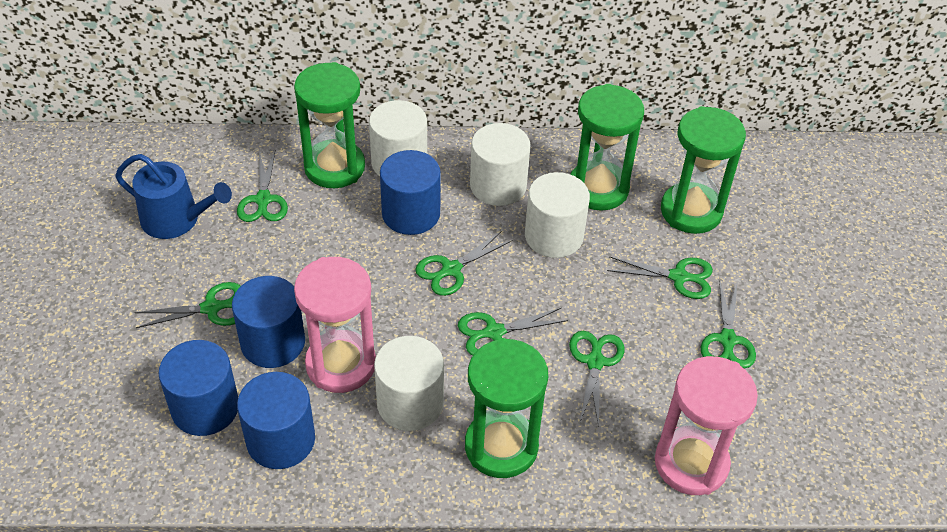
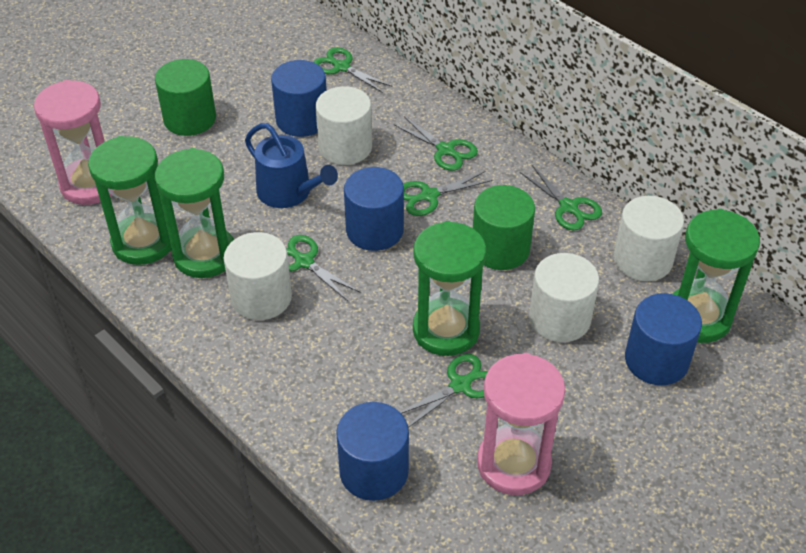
green cylinder: none = 0 -> [155,59,216,136] [473,185,535,270] = 2
green scissors: [134,282,240,328] [237,151,288,222] [415,231,513,296] [458,307,568,356] [569,331,625,427] [607,256,713,299] [701,280,756,368] = 7 -> [286,235,360,301] [314,47,392,93] [394,116,478,171] [400,354,488,428] [403,171,492,216] [520,165,602,231] = 6

